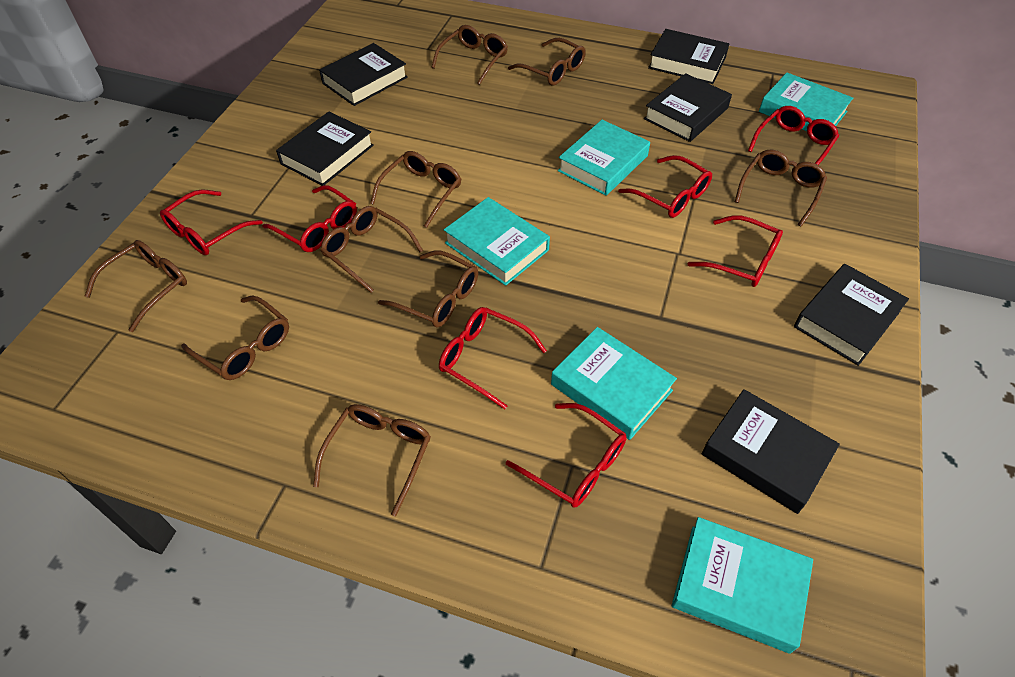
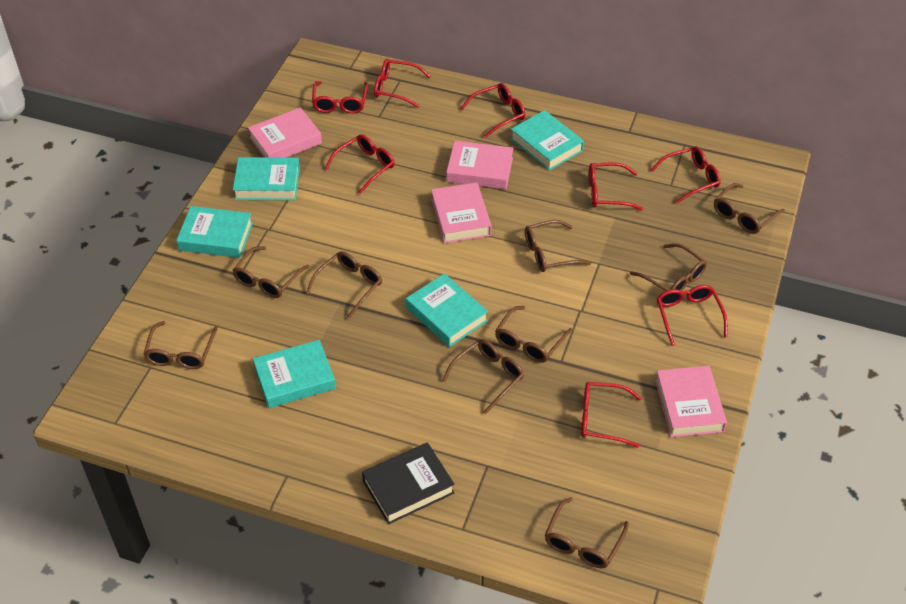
black book: [276,112,374,186] [319,43,408,106] [644,73,732,142] [648,29,729,84] [702,389,840,514] [794,264,909,366] = 6 -> [362,442,455,524] = 1
pink book: none = 0 -> [248,107,322,157] [431,182,492,243] [446,141,513,189] [655,366,727,437] = 4
red glasses: [160,189,263,255] [262,185,357,252] [439,307,547,409] [506,403,627,508] [619,155,712,218] [688,215,783,287] [748,106,839,165] = 7 -> [312,81,368,114] [325,134,395,194] [374,59,431,108] [460,83,525,138] [581,382,642,448] [589,163,643,211] [651,147,721,204] [657,285,728,346] = 8

